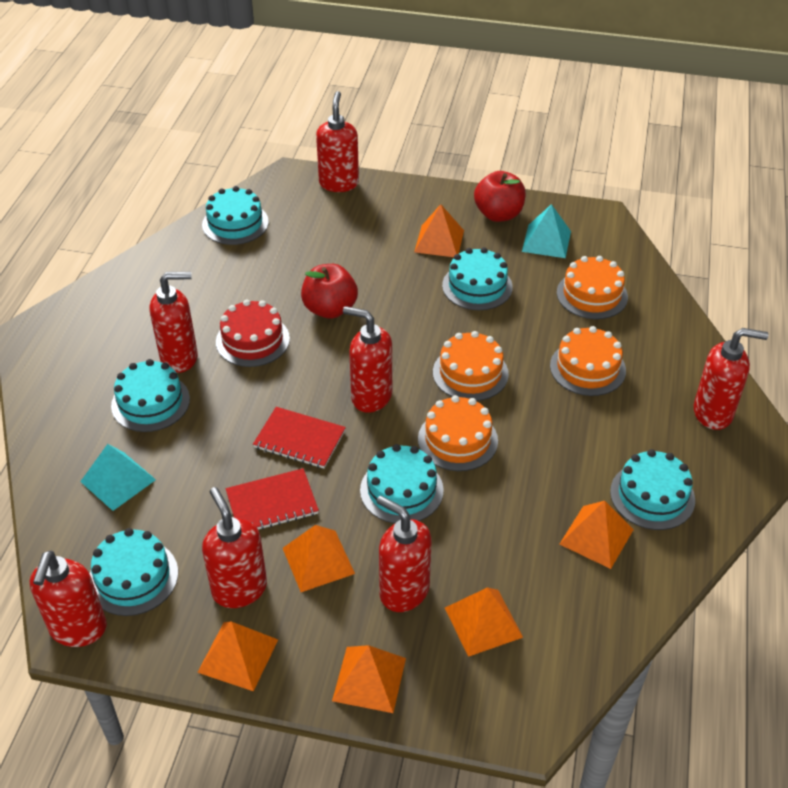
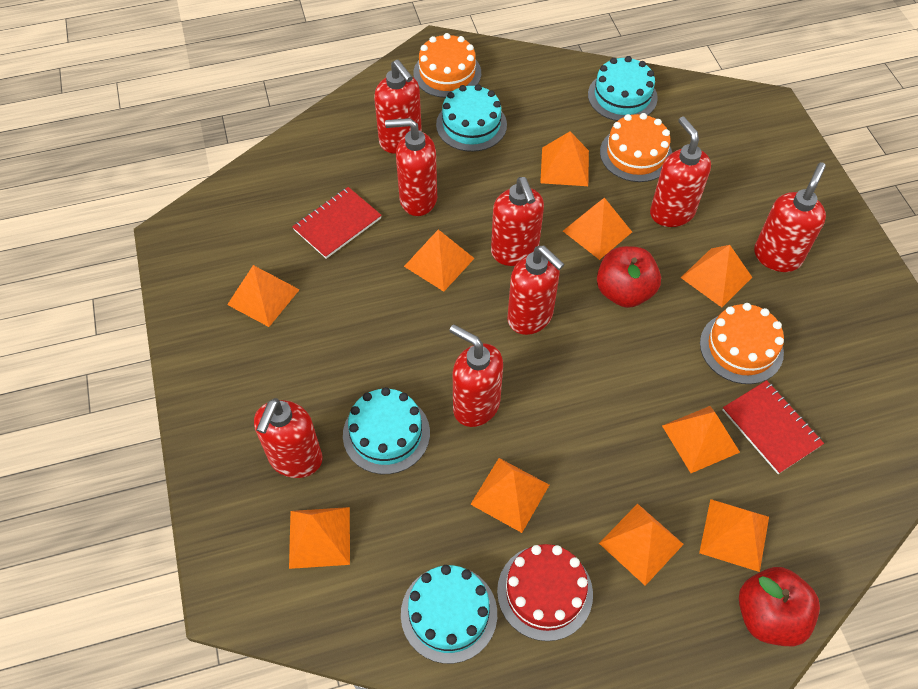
orange cake: [418,395,498,471] [433,331,509,401] [550,326,626,396] [557,256,628,319] = 4 -> [413,33,481,98] [600,113,672,182] [700,303,784,384] = 3
orange pyramid: [197,622,278,691] [283,525,355,592] [332,645,406,713] [414,204,464,257] [445,587,523,657] [560,501,634,569] = 6 -> [227,265,300,327] [289,507,350,569] [404,229,475,291] [470,458,549,533] [540,131,589,186] [563,198,632,260] [599,504,684,586] [662,406,740,473] [680,245,752,308] [699,499,769,572] = 10
red soap dispenser: [30,551,107,647] [149,272,198,373] [202,487,267,608] [316,91,359,192] [343,306,392,413] [376,495,432,612] [694,328,768,430] = 7 -> [254,398,322,478] [374,60,422,154] [385,118,437,216] [449,324,503,427] [491,177,544,266] [507,246,565,335] [650,116,711,227] [754,162,826,272] = 8
turquoise cake: [90,528,178,616] [111,359,190,432] [202,186,269,245] [360,444,444,524] [442,247,513,310] [610,449,695,530] = 6 -> [343,387,430,474] [401,565,497,664] [436,84,507,152] [588,56,658,121] = 4
turquoise pyramid: [80,444,156,511] [522,204,571,258] = 2 -> none = 0

